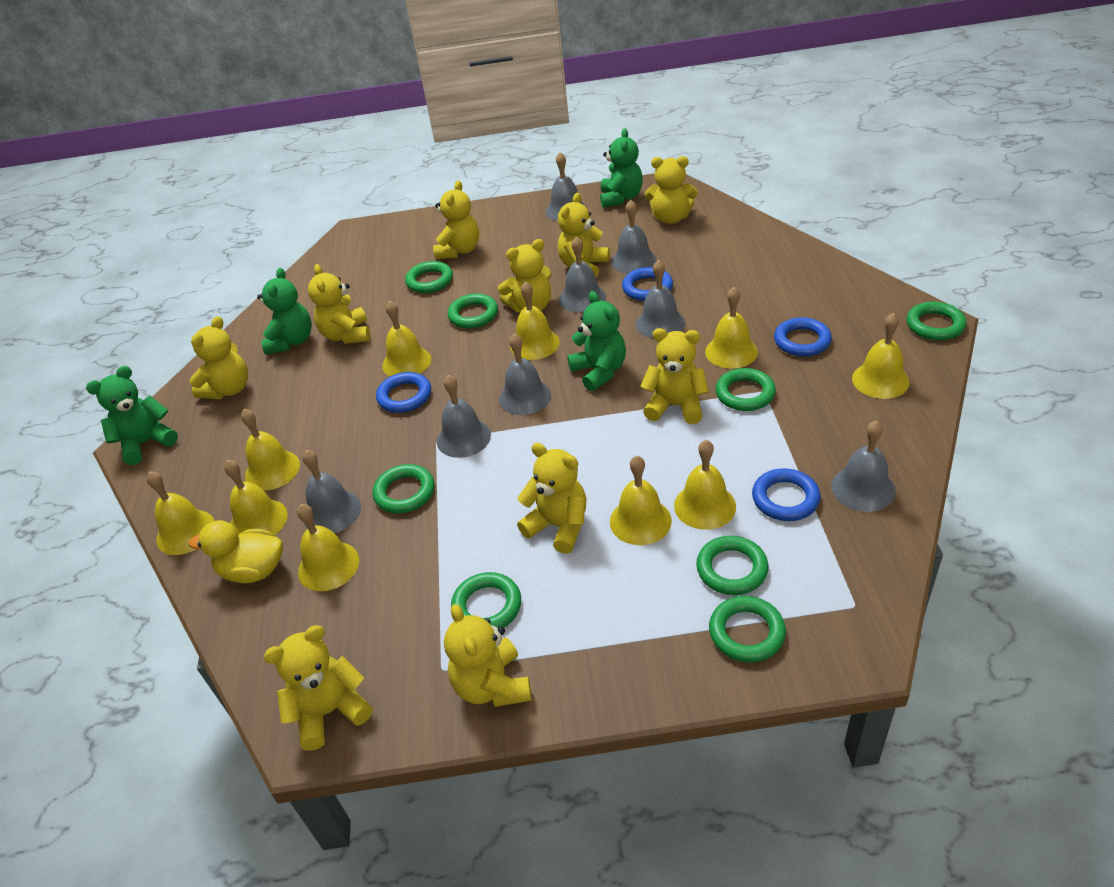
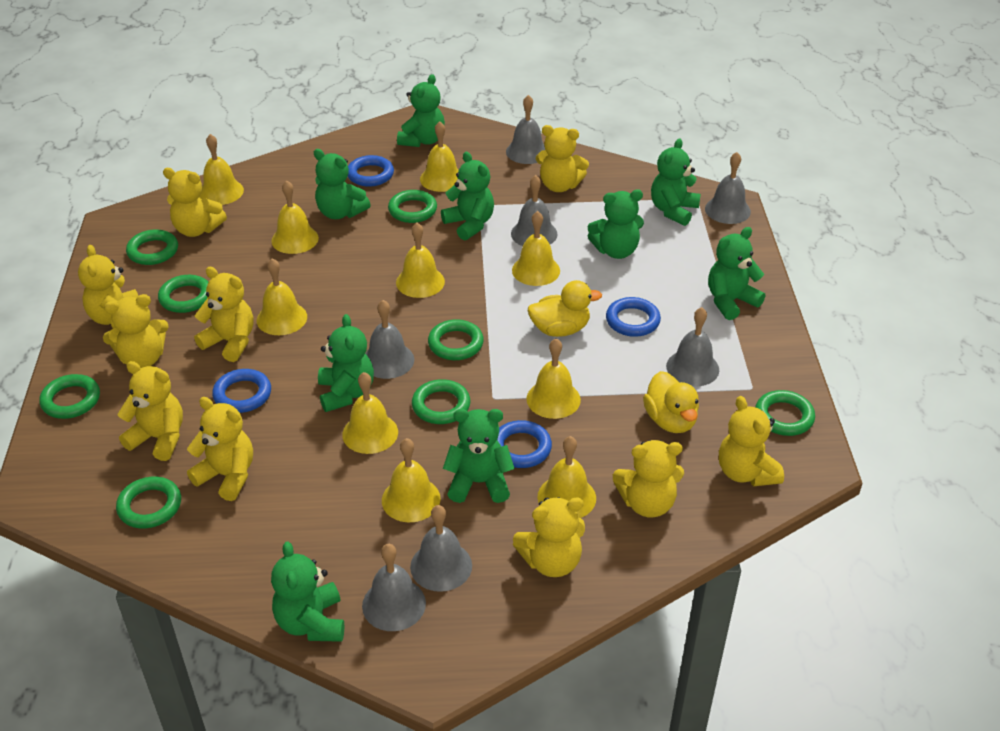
green teddy bear: [86,366,178,465] [257,268,312,354] [567,291,626,391] [600,128,643,207] = 4 -> [271,541,344,642] [314,149,371,219] [318,314,374,412] [397,74,445,147] [441,152,494,241] [443,409,515,503] [588,189,644,259] [651,138,701,226] [708,227,765,320] = 9
grey bell: [302,450,361,533] [437,375,491,458] [499,334,551,415] [546,152,587,221] [559,236,606,313] [611,200,656,274] [636,260,685,338] [831,420,896,512] = 8 -> [362,544,426,631] [365,300,414,379] [410,505,472,592] [506,95,545,164] [511,175,558,246] [666,307,719,386] [705,152,751,224] = 7
yellow duck: [189,520,283,583] = 1 -> [528,280,602,337] [643,371,699,433] = 2

